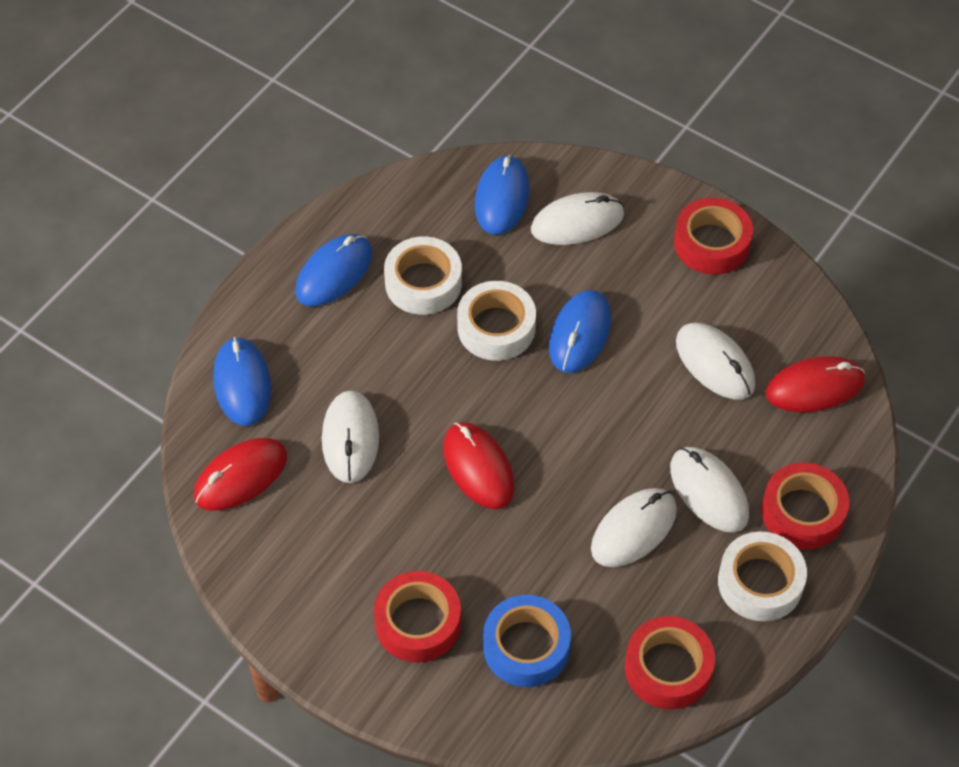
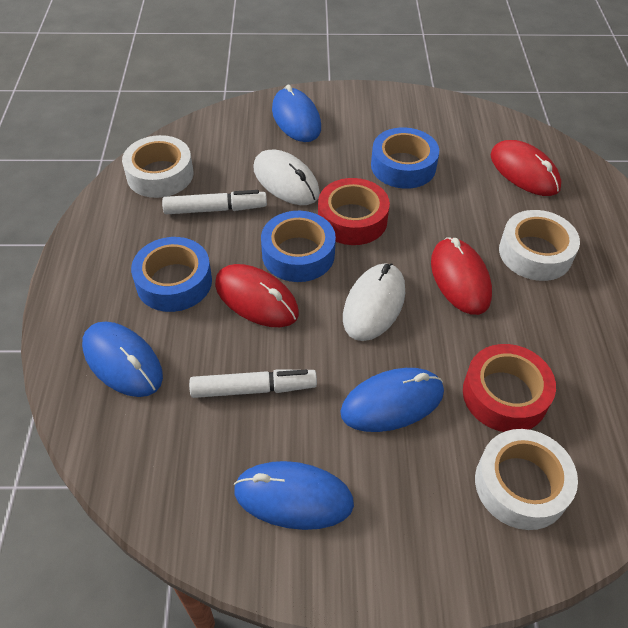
blue tape: [483,595,571,687] = 1 -> [131,237,212,312] [261,211,336,282] [371,127,439,189] = 3
red tape: [374,571,461,663] [625,616,715,709] [674,198,753,275] [761,462,849,550] = 4 -> [318,178,390,245] [463,344,556,432] = 2
white marker: none = 0 -> [162,190,267,214] [189,370,317,398] = 2
white mouse: [322,390,379,483] [531,192,624,245] [591,488,677,567] [670,447,749,532] [676,323,755,399] = 5 -> [253,150,320,205] [343,263,405,341] = 2

